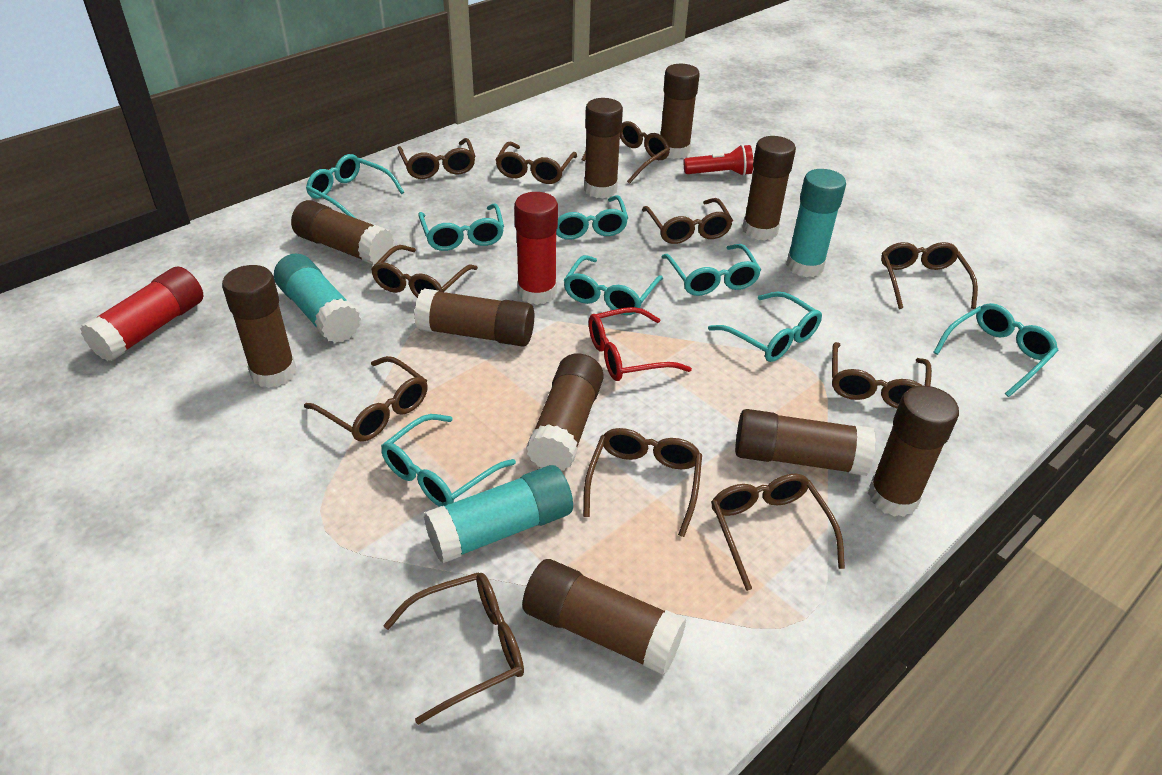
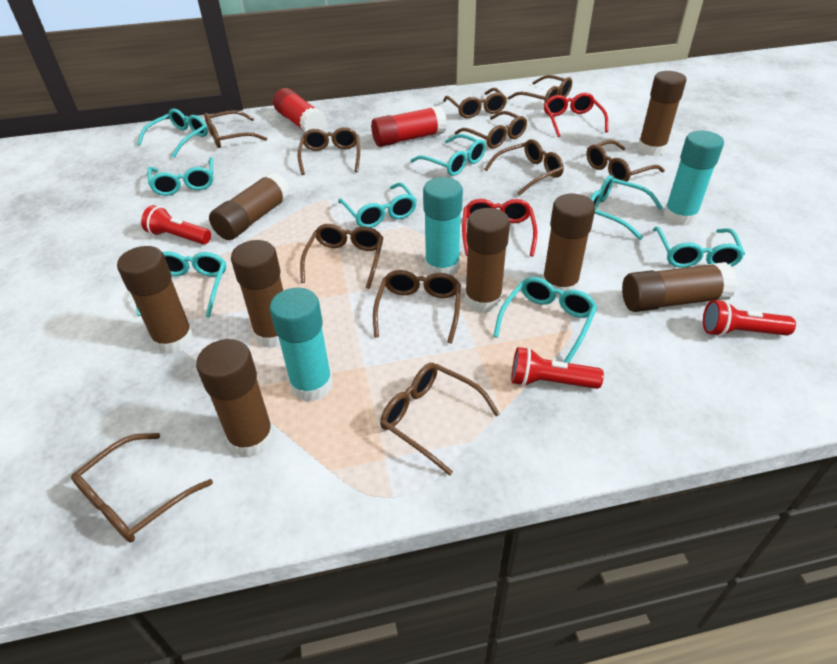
brown glue stick: [222,265,296,388] [291,200,394,265] [414,288,534,347] [522,559,686,675] [526,353,604,471] [584,98,623,198] [661,64,700,159] [735,409,876,476] [742,136,796,241] [868,386,959,517] = 10 -> [117,246,194,354] [196,339,275,458] [209,172,290,240] [231,240,283,348] [465,208,510,313] [542,194,595,297] [622,262,737,312] [638,71,686,156] = 8
red flashlight: [684,145,753,176] = 1 -> [141,205,211,245] [511,347,604,389] [703,300,796,337] = 3
red glasses: [589,307,692,381] = 1 -> [462,199,537,257] [544,93,608,137] = 2

